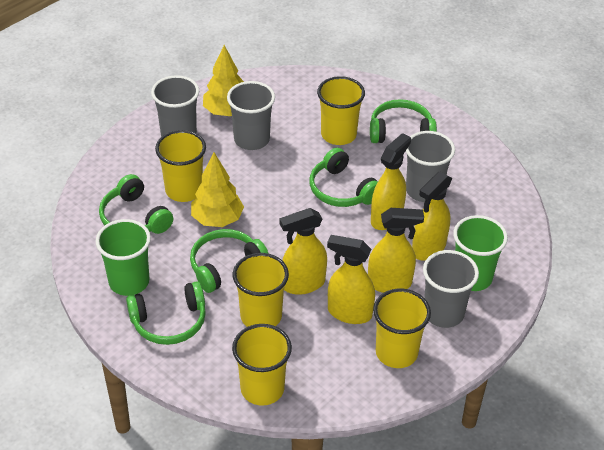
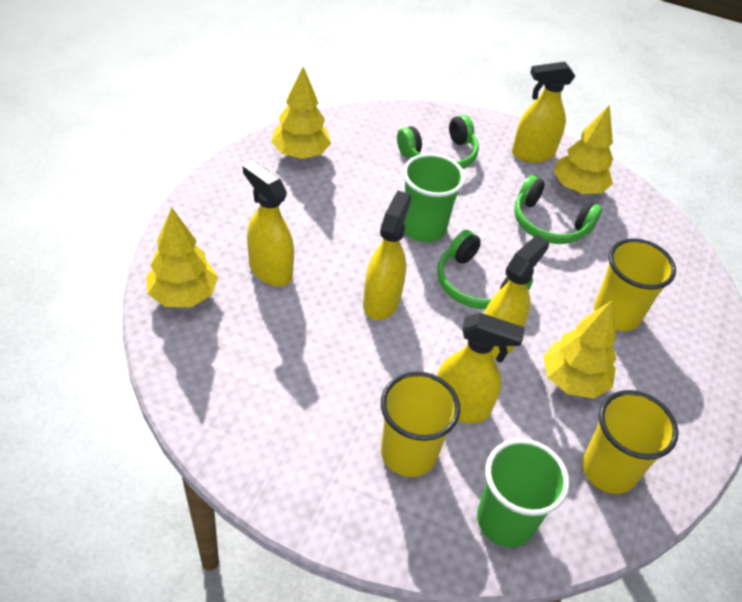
green headphones: [99,174,173,234] [126,281,206,345] [190,229,269,293] [310,148,378,207] [370,99,437,143] = 5 -> [397,115,479,169] [437,230,533,309] [514,175,602,244] = 3
grey cup: [151,75,199,136] [227,81,275,150] [406,131,455,202] [423,250,479,328] = 4 -> none = 0
yellow cup: [155,130,206,202] [232,324,292,406] [233,253,289,327] [317,76,365,145] [373,288,431,368] = 5 -> [381,371,461,477] [582,390,678,494] [594,238,676,331] = 3
yellow tree: [191,153,244,227] [203,45,244,116] = 2 -> [146,207,218,307] [271,66,331,159] [543,301,616,399] [554,105,613,194] = 4

